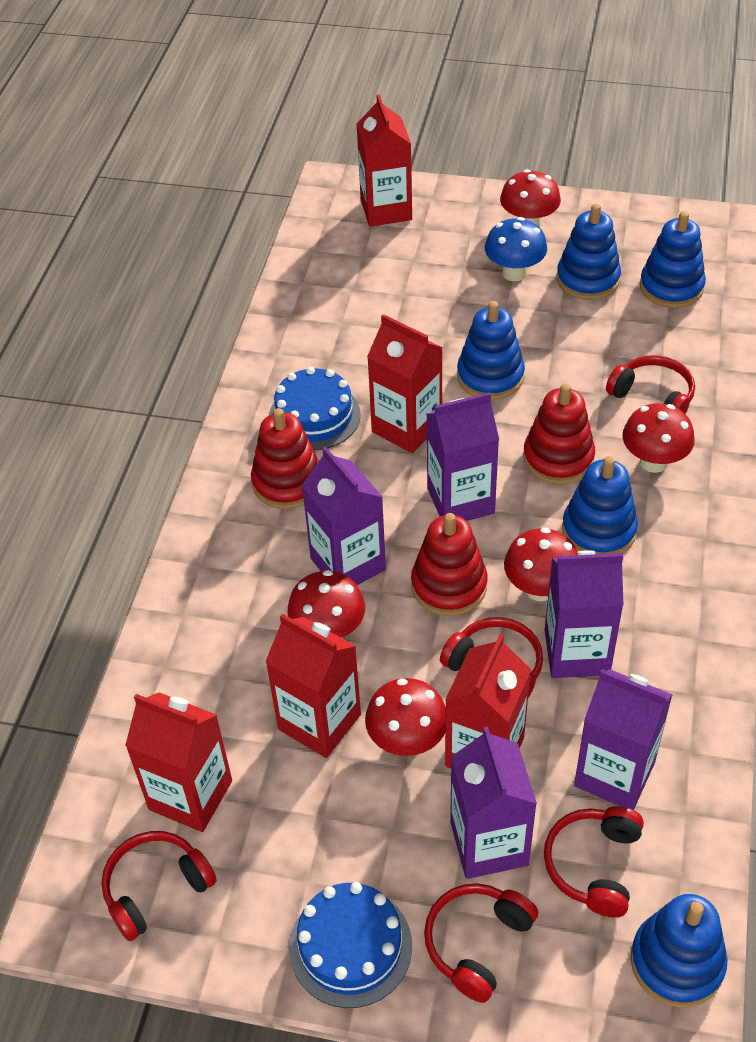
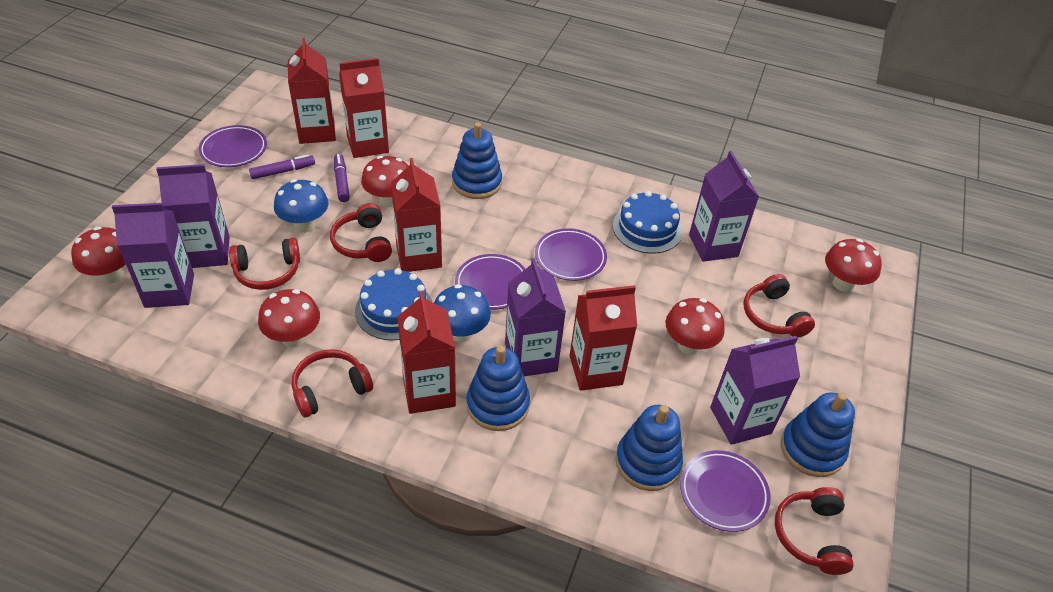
blue mushroom: [485,217,547,281] = 1 -> [274,179,329,233] [434,284,491,342] = 2
blue stacking toy: [457,301,525,400] [557,204,621,300] [562,456,638,554] [631,894,727,1008] [640,211,706,308] = 5 -> [452,122,502,199] [466,345,530,431] [615,405,683,491] [781,392,855,477] = 4
purple marker: none = 0 -> [249,155,315,179] [334,154,350,202] = 2
purple plate: none = 0 -> [198,125,267,167] [455,254,525,310] [535,228,607,281] [680,450,771,532] = 4
red stacking toy: [251,408,319,509] [411,513,488,616] [523,383,595,485] = 3 -> none = 0

